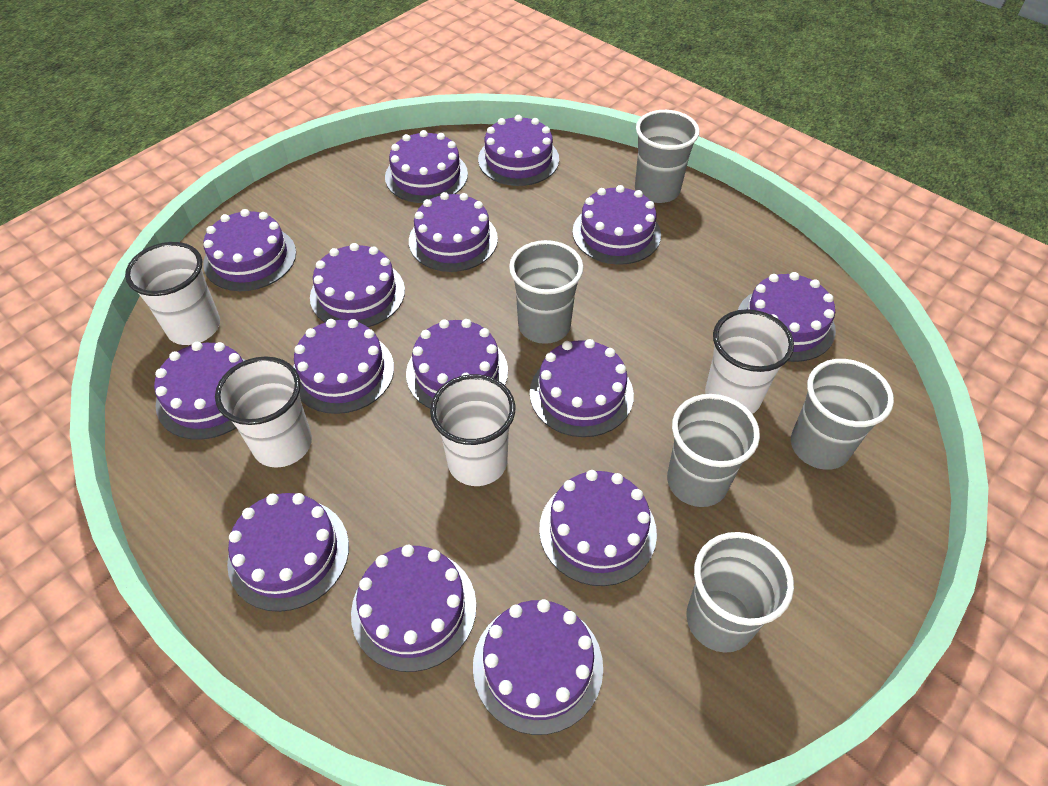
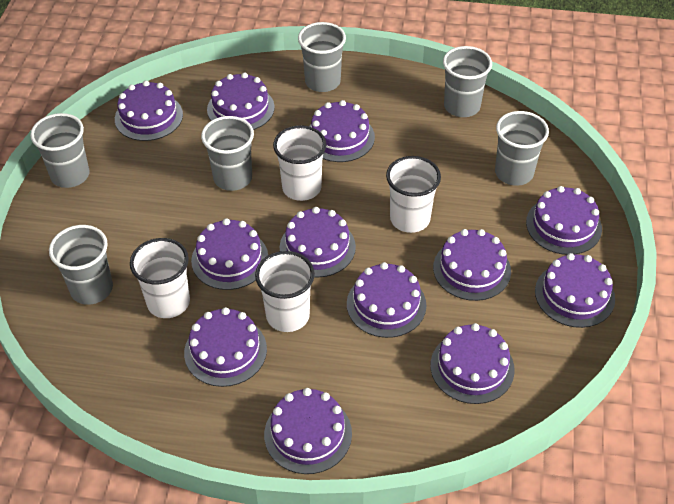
grey cup: [509,240,583,344] [635,110,700,203] [667,394,760,507] [686,532,794,653] [791,359,894,470] = 5 -> [30,113,90,188] [49,225,113,305] [201,116,254,191] [298,22,346,92] [443,46,492,117] [495,111,549,186] = 6
purple cake: [154,342,245,440] [203,209,296,291] [227,493,349,612] [293,319,394,414] [310,243,405,327] [351,545,476,672] [385,130,468,203] [406,319,508,408] [409,192,498,272] [473,599,603,735] [478,115,559,186] [530,339,634,437] [539,470,657,586] [573,185,661,265] [738,272,836,362] = 15 -> [115,81,183,141] [184,307,267,387] [191,218,268,290] [207,73,275,130] [264,388,352,474] [280,207,356,278] [309,100,375,162] [347,262,426,338] [430,323,515,404] [433,229,511,301] [526,186,602,255] [535,253,615,328] = 12

